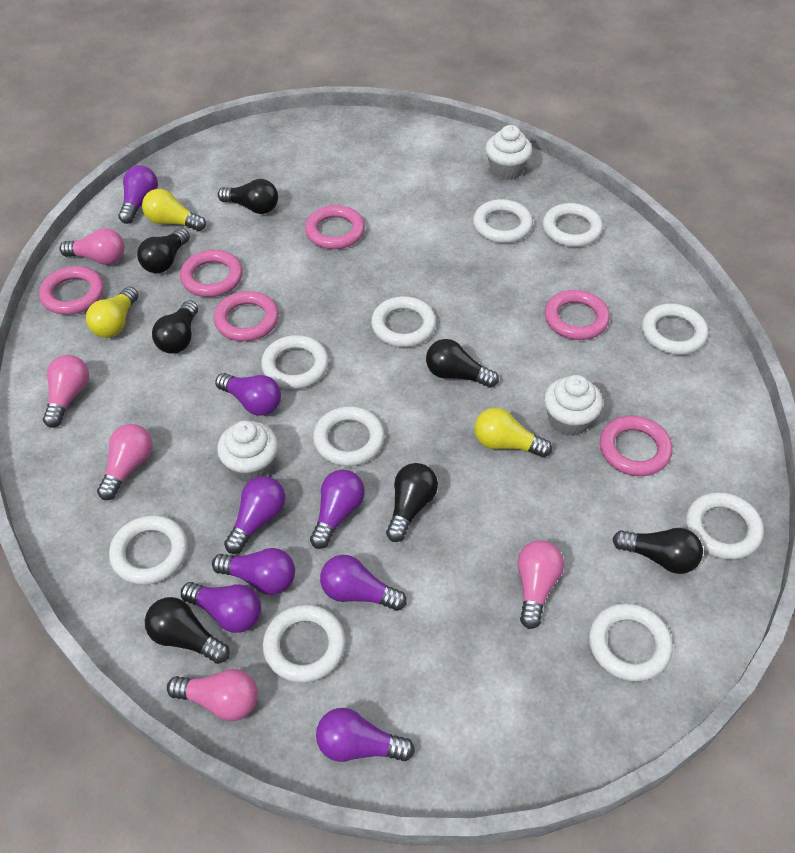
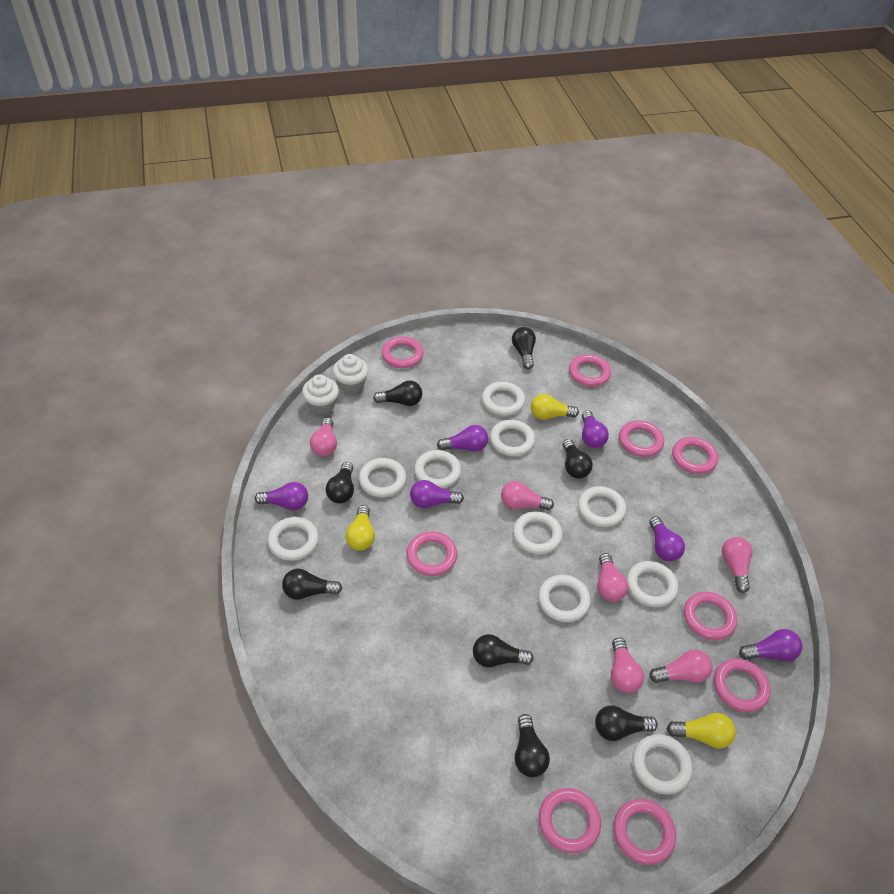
black light bulb: [137,228,190,273] [145,597,230,664] [152,300,198,354] [218,179,278,214] [386,463,438,542] [426,339,499,388] [612,528,703,574] = 7 -> [282,569,343,600] [326,462,354,503] [373,380,422,406] [473,634,534,667] [512,327,536,369] [515,714,550,777] [563,439,593,478] [595,705,658,741] = 8
pink light bulb: [43,355,89,428] [59,228,125,265] [97,424,153,500] [167,669,258,721] [517,540,564,629] = 5 -> [310,417,337,456] [501,481,554,510] [597,553,628,602] [611,637,644,693] [649,649,712,683] [722,537,753,593] = 6
pink ring: [39,266,104,315] [180,250,243,297] [214,291,279,342] [305,205,365,249] [545,290,610,340] [600,416,673,476] = 6 -> [382,337,424,368] [407,531,457,576] [539,788,601,853] [569,354,611,387] [613,799,676,865] [619,421,664,457] [672,437,718,474] [684,592,737,640] [714,658,771,712] = 9
purple light bulb: [118,166,158,224] [181,582,261,633] [212,548,295,595] [215,373,281,416] [224,476,286,554] [310,470,365,549] [316,708,415,762] [320,555,407,611] = 8 -> [255,482,308,511] [410,480,464,508] [437,425,488,452] [582,410,609,448] [649,516,685,561] [739,629,802,662] = 6
white cupcake: [217,420,278,483] [486,125,532,180] [544,375,603,437] = 3 -> [302,374,339,414] [333,354,368,393] = 2

